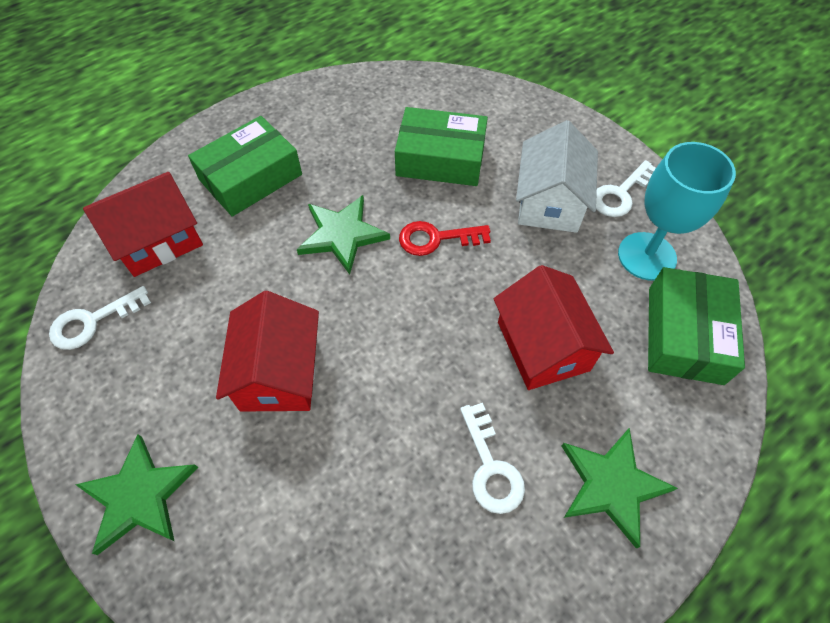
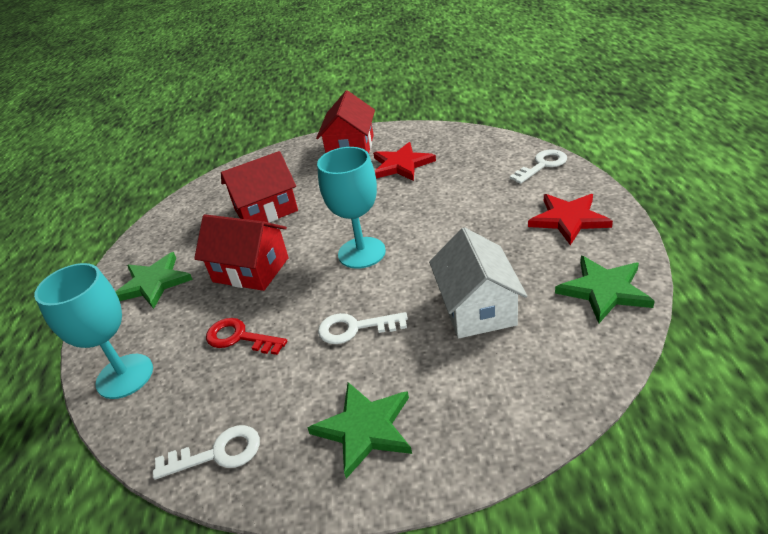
green box: [188,116,302,217] [395,107,488,186] [648,267,745,385] = 3 -> none = 0
red star: none = 0 -> [373,142,436,181] [528,194,613,245] = 2
turquoise goblet: [618,142,736,281] = 1 -> [34,263,153,399] [317,147,386,269] = 2

